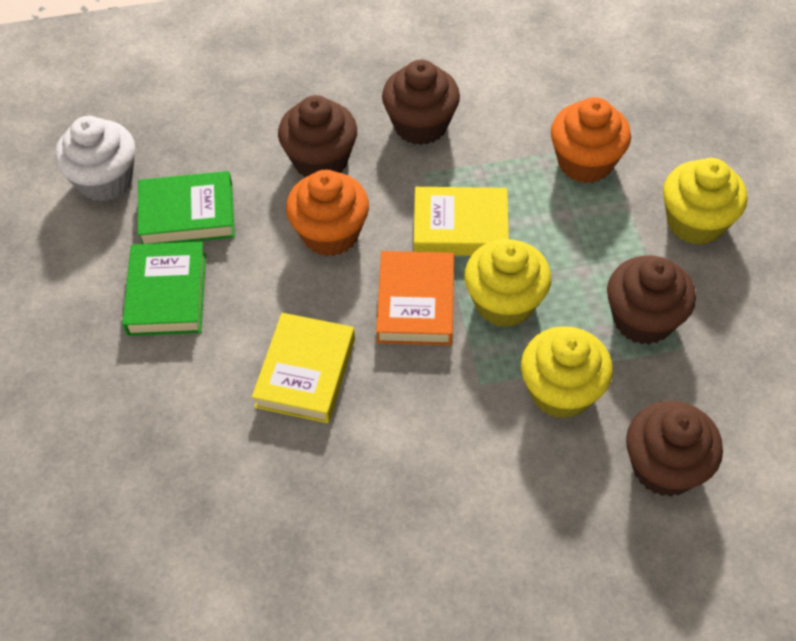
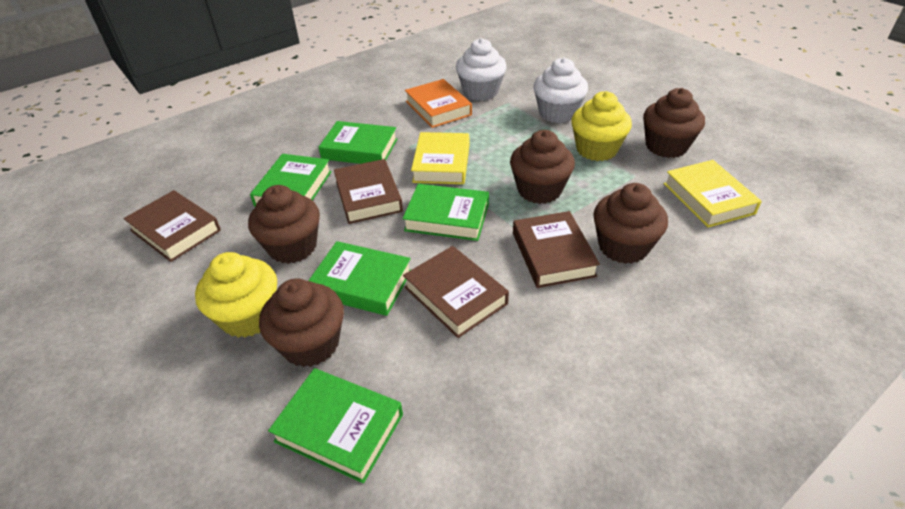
brown book: none = 0 -> [123,190,221,262] [334,159,403,224] [403,246,509,338] [513,211,600,288] = 4
brown cupcake: [278,95,357,177] [382,60,460,145] [607,256,696,345] [626,401,723,497] = 4 -> [248,185,320,264] [259,279,344,367] [510,130,575,204] [593,183,668,264] [643,88,705,158] = 5
green book: [122,242,206,336] [138,171,235,244] = 2 -> [250,154,332,207] [268,368,403,484] [308,241,411,316] [318,121,397,164] [403,184,489,241] = 5
orange cupcake: [286,170,369,256] [551,97,631,183] = 2 -> none = 0
white cupcake: [55,116,136,202] = 1 -> [456,38,507,101] [534,58,588,123] = 2
yellow cupcake: [464,239,551,328] [521,326,613,419] [663,158,748,245] = 3 -> [195,252,277,338] [571,91,632,161] = 2

